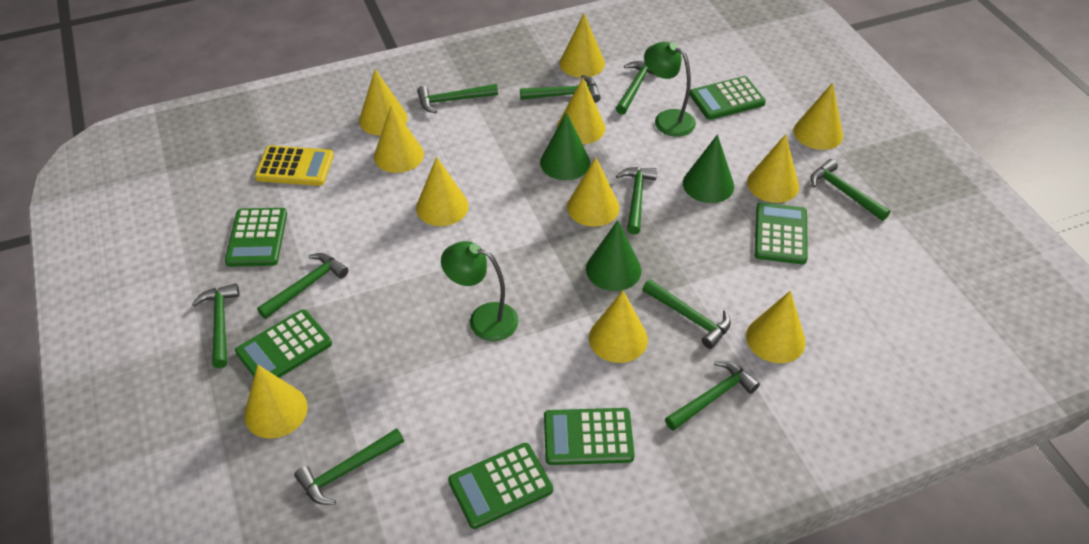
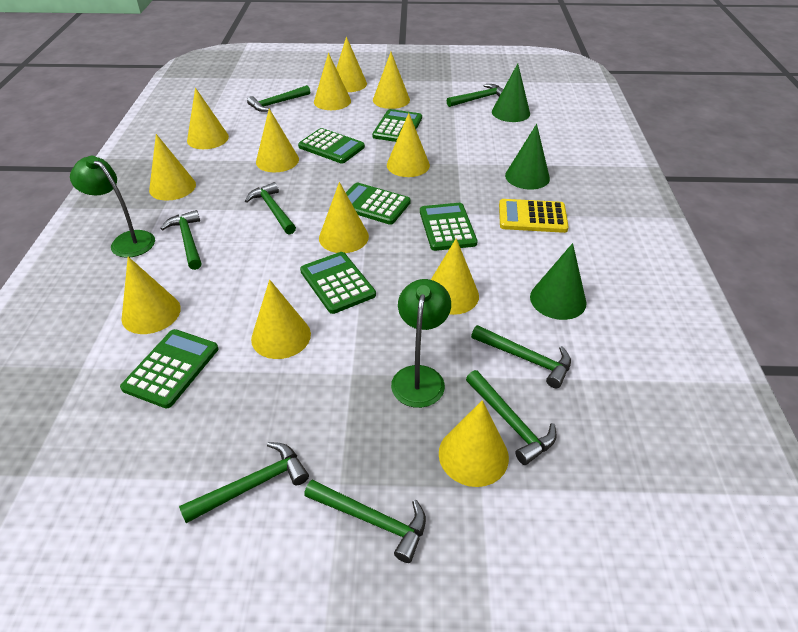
green hammer: [192,283,240,368] [257,253,348,319] [294,428,404,505] [417,84,498,113] [520,75,601,103] [616,61,654,115] [616,167,657,235] [643,279,731,349] [665,361,760,431] [810,159,890,221] = 10 -> [160,210,202,270] [179,442,309,523] [245,182,296,235] [247,85,310,112] [304,480,426,563] [447,84,503,107] [466,370,557,465] [471,325,571,388] = 8
yellow cone: [244,365,308,439] [359,69,408,136] [374,105,424,173] [416,157,469,226] [557,78,606,144] [559,14,605,78] [567,157,620,227] [589,291,648,363] [746,291,806,363] [747,134,799,203] [793,83,843,150] = 11 -> [122,257,181,334] [149,134,196,201] [187,88,229,149] [251,280,311,359] [256,109,299,172] [314,53,351,110] [319,182,369,253] [336,37,367,92] [373,52,410,109] [387,113,430,177] [431,238,479,315] [439,400,509,487] = 12

